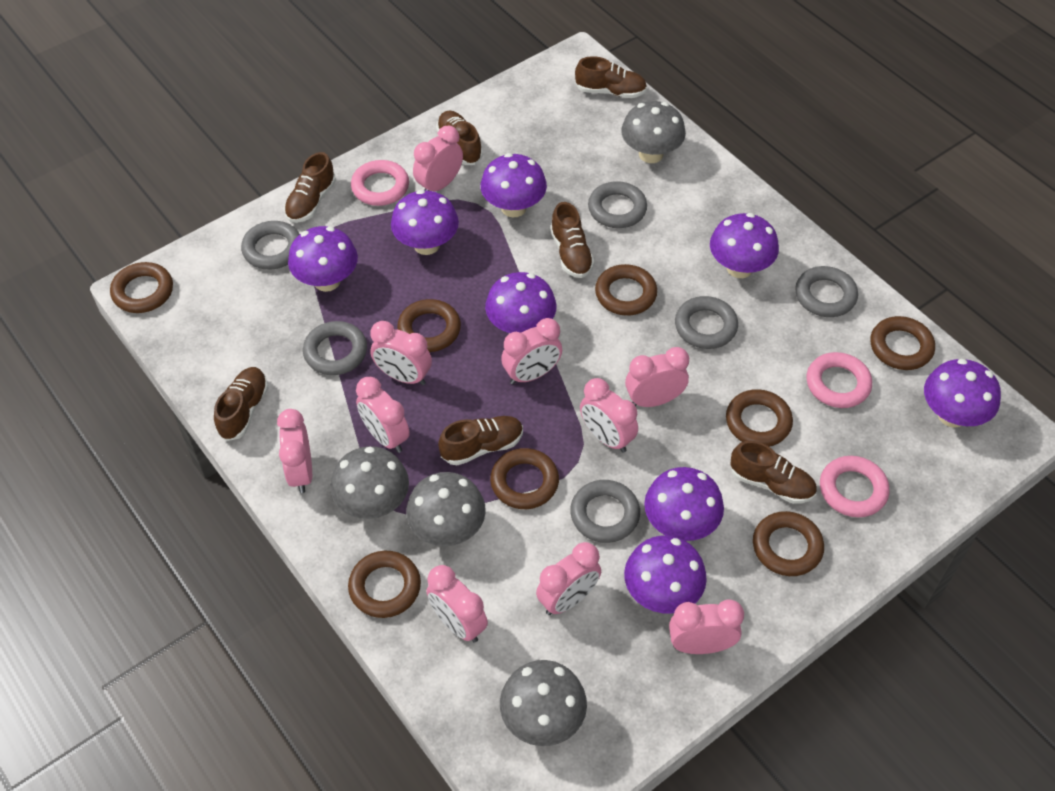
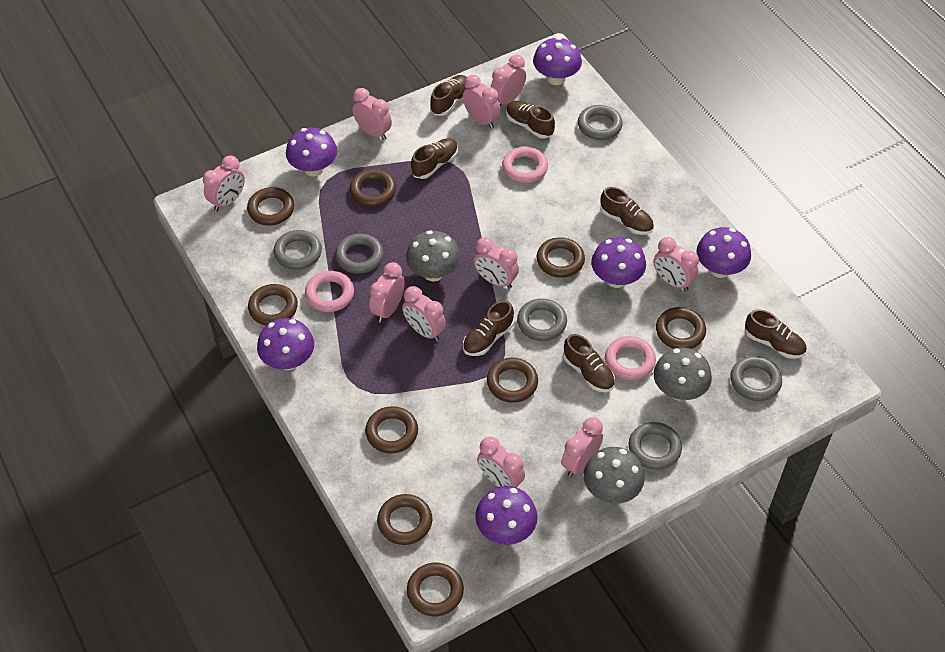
brown ring: [110,262,173,313] [348,551,421,618] [397,299,461,352] [490,448,559,509] [595,264,657,316] [726,389,793,447] [753,511,824,576] [871,316,935,370] = 8 -> [247,187,294,226] [248,284,298,326] [350,169,396,207] [365,406,418,453] [377,494,432,545] [407,563,464,616] [487,358,538,403] [537,237,585,278] [656,307,706,349] = 9
grey mushroom: [330,446,409,519] [406,472,486,546] [500,660,587,746] [621,101,686,163] = 4 -> [406,230,460,281] [583,447,645,504] [654,348,712,400] = 3
purple mushroom: [288,226,358,292] [391,190,459,255] [480,153,547,217] [485,272,557,333] [624,536,707,613] [644,467,724,541] [710,213,779,278] [924,359,1001,428] = 8 -> [257,318,314,371] [286,128,337,177] [475,486,538,545] [533,37,582,85] [591,237,646,288] [696,227,751,278] = 6

